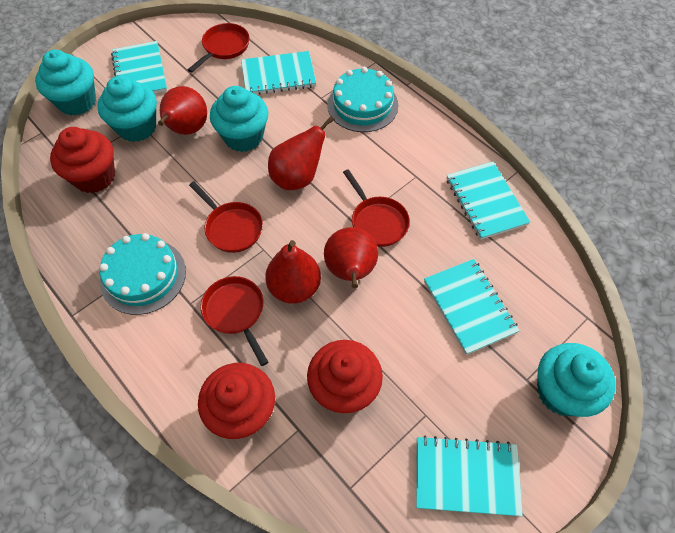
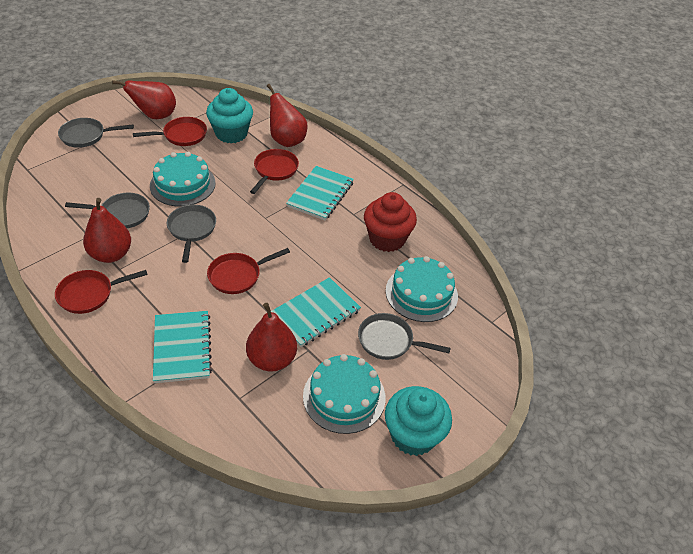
grey pan: none = 0 -> [58,118,134,148] [65,193,150,228] [167,205,216,263] [358,313,451,360] = 4
red cupcake: [50,127,115,193] [198,363,275,439] [307,340,383,413] = 3 -> [364,192,417,252] = 1
turquoise cake: [99,233,186,315] [327,67,398,132] = 2 -> [150,152,216,206] [303,354,385,434] [386,256,458,322] = 3
turquoise cupcake: [35,50,96,116] [97,76,157,142] [210,86,268,152] [537,343,616,417] = 4 -> [206,88,253,143] [385,386,452,456] = 2
turquoise notebook: [111,41,167,94] [241,51,316,95] [416,435,523,516] [424,259,519,355] [446,161,530,240] = 5 -> [153,311,212,383] [271,277,361,347] [286,166,354,220] = 3

